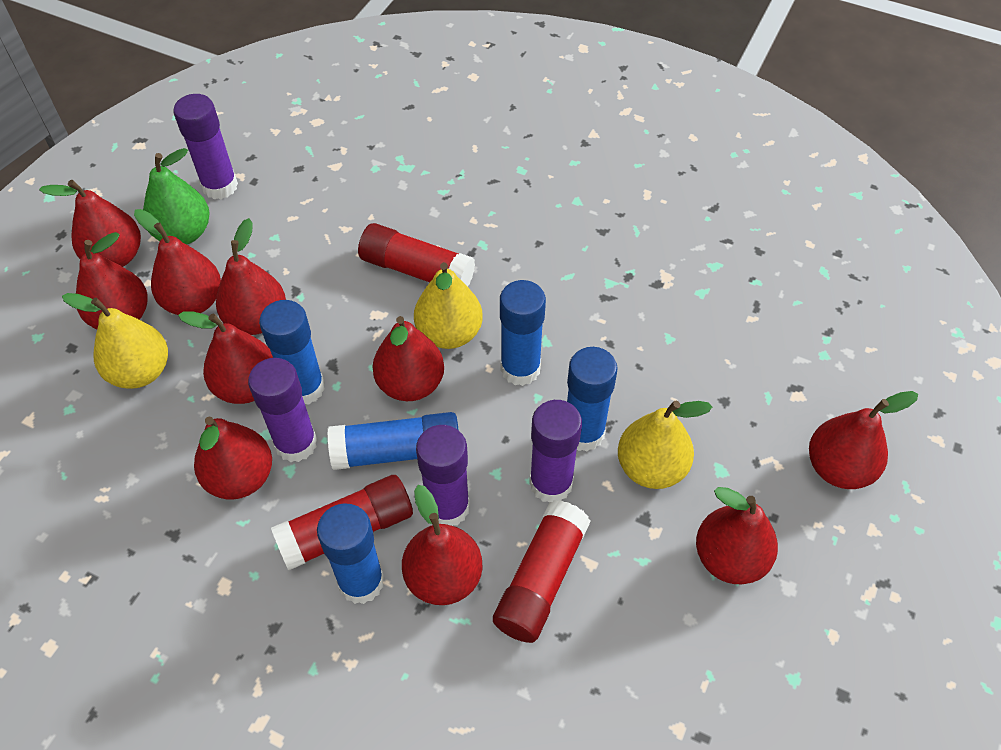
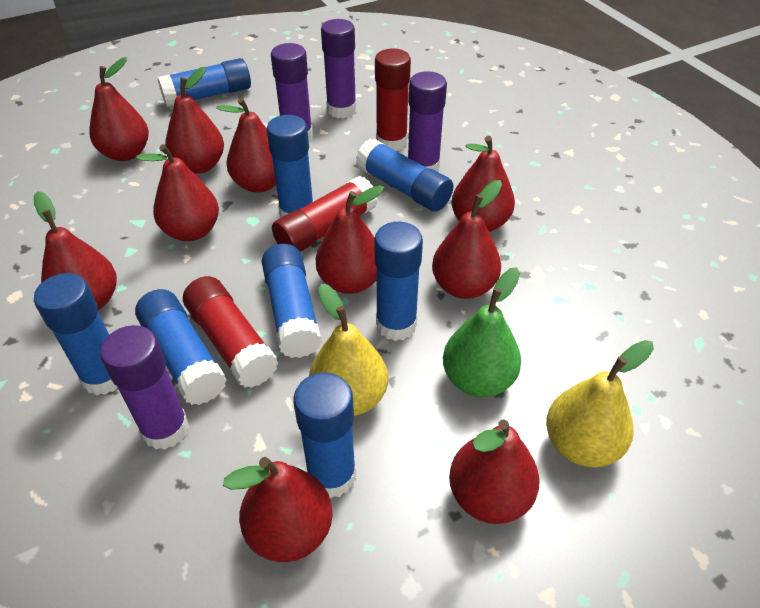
blue glue stick: [259,300,325,405] [317,503,384,604] [327,412,459,470] [500,280,546,386] [567,347,618,452] = 5 -> [34,273,118,395] [135,289,227,405] [157,58,251,107] [262,244,322,358] [266,115,314,217] [293,372,357,498] [356,139,454,211] [374,222,423,341] = 8
yellow pear: [62,293,168,389] [414,262,483,349] [618,401,712,489] = 3 -> [309,284,388,416] [546,340,654,467] = 2

